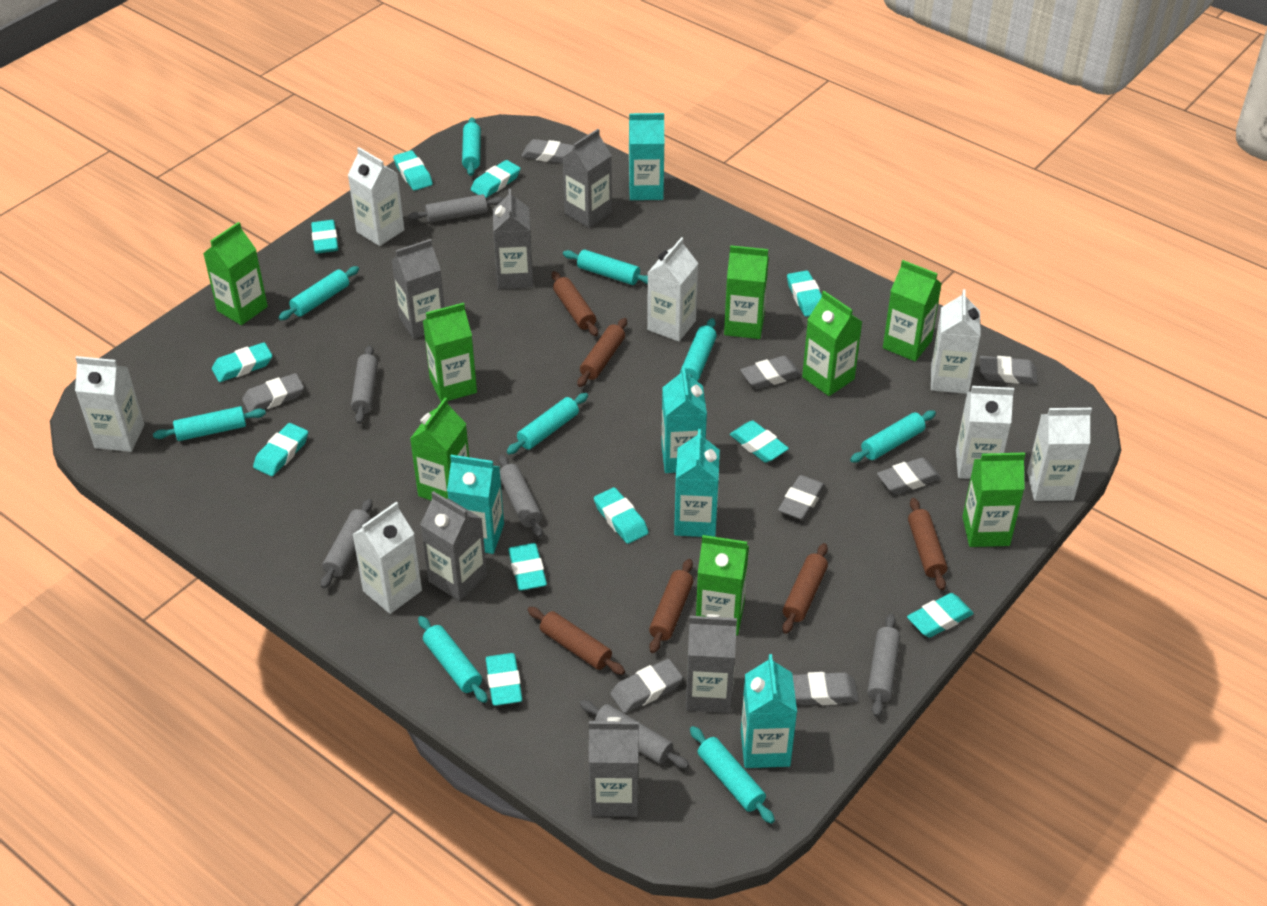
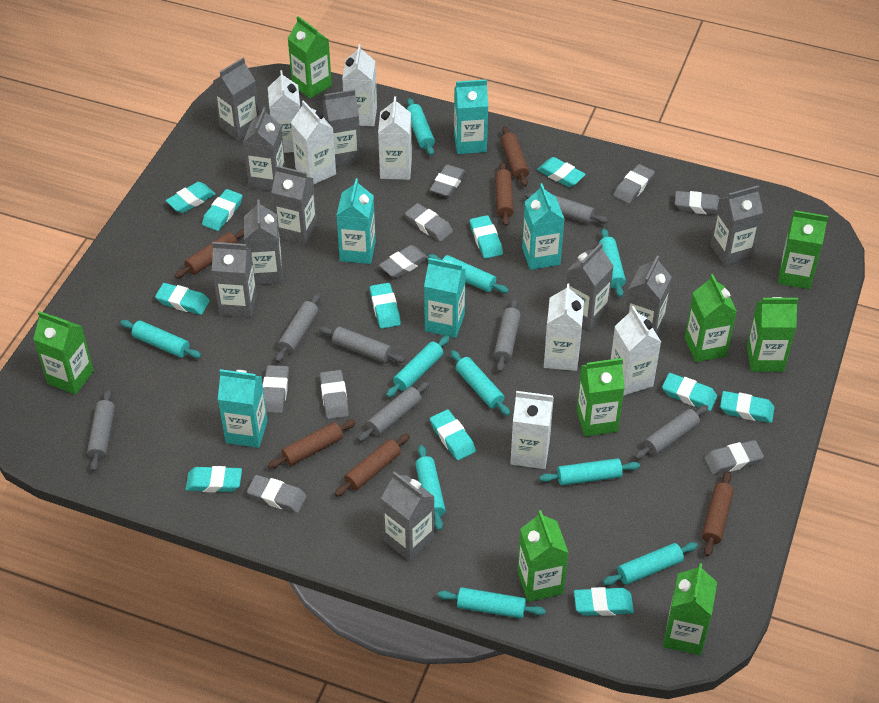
grey carton: [391,239,445,339] [420,491,487,601] [493,189,533,289] [563,129,612,228] [589,717,639,817] [686,614,737,713] = 6 -> [212,242,257,318] [213,58,259,141] [243,107,285,191] [244,199,283,285] [271,165,317,245] [323,89,361,166] [381,471,435,561] [565,243,614,331] [624,256,672,335] [710,186,763,266] = 10
grey eraser: [242,373,304,412] [521,139,574,163] [610,659,683,713] [740,356,801,389] [778,475,825,520] [793,672,859,705] [877,458,941,494] [980,356,1038,384] = 8 -> [247,475,307,513] [263,365,289,413] [320,370,349,419] [379,245,428,278] [405,203,453,242] [430,164,466,197] [613,164,655,204] [675,191,720,215] [704,440,764,475] = 9
grey rolling pin: [321,499,373,588] [351,345,378,424] [408,194,504,223] [499,455,543,537] [580,700,689,769] [867,614,900,717] = 6 -> [87,389,115,472] [276,293,320,362] [319,326,405,363] [358,381,430,442] [494,299,521,372] [525,193,608,224] [635,405,708,459] = 7
turquoise rolling pin: [153,406,266,441] [278,266,359,320] [418,616,488,703] [462,117,481,176] [507,393,588,454] [563,250,648,285] [680,318,717,381] [690,726,775,824] [850,410,936,463] = 9 -> [120,320,201,358] [386,336,450,398] [407,98,435,156] [415,445,446,531] [428,254,509,293] [438,587,546,619] [450,350,510,416] [539,458,640,485] [599,229,626,298] [603,542,698,585] = 10

